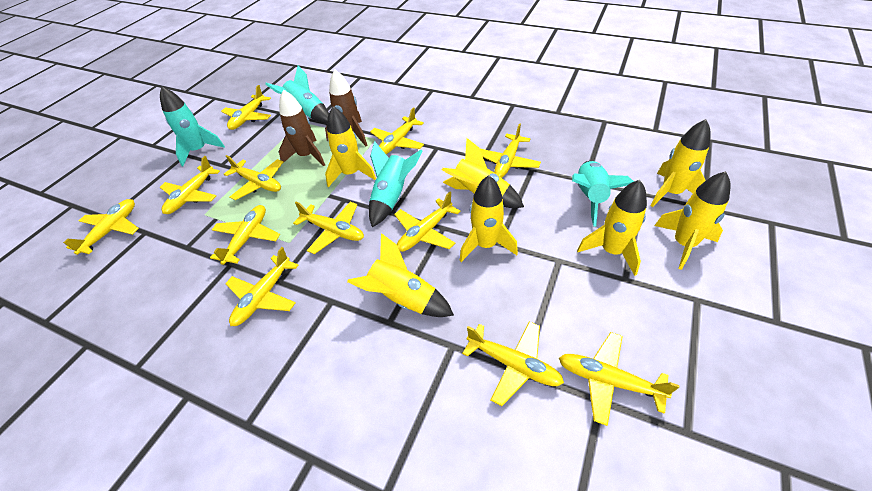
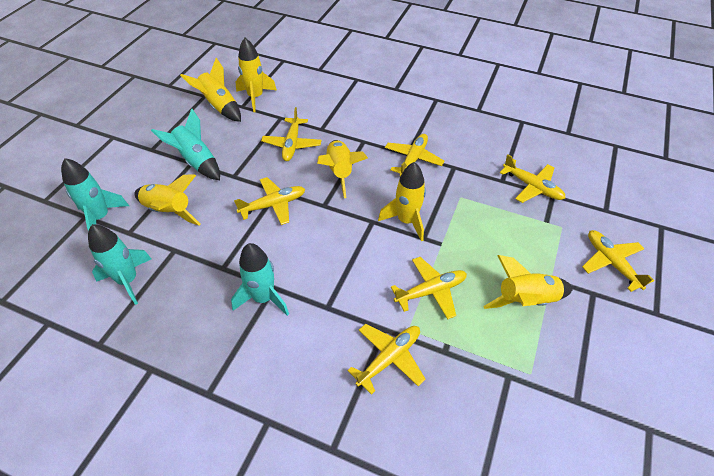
brown rocket: [279,89,325,166] [325,70,368,146] = 2 -> none = 0
yellow plane: [63,199,139,255] [160,156,220,214] [210,205,280,265] [221,85,271,130] [224,155,283,200] [225,247,299,326] [293,202,364,254] [370,107,424,154] [394,192,460,252] [462,321,564,406] [480,123,541,178] [559,332,679,426] = 12 -> [234,177,305,225] [261,107,322,161] [347,324,425,395] [385,134,444,176] [391,257,467,319] [500,154,566,203] [582,230,654,292] = 7
yellow rocket: [325,106,376,187] [347,233,454,317] [442,138,524,208] [460,175,518,262] [577,180,647,276] [650,119,711,207] [654,171,731,270] = 7 -> [135,174,200,225] [180,58,241,122] [236,38,277,112] [317,140,368,198] [378,162,426,241] [483,255,573,309] = 6

